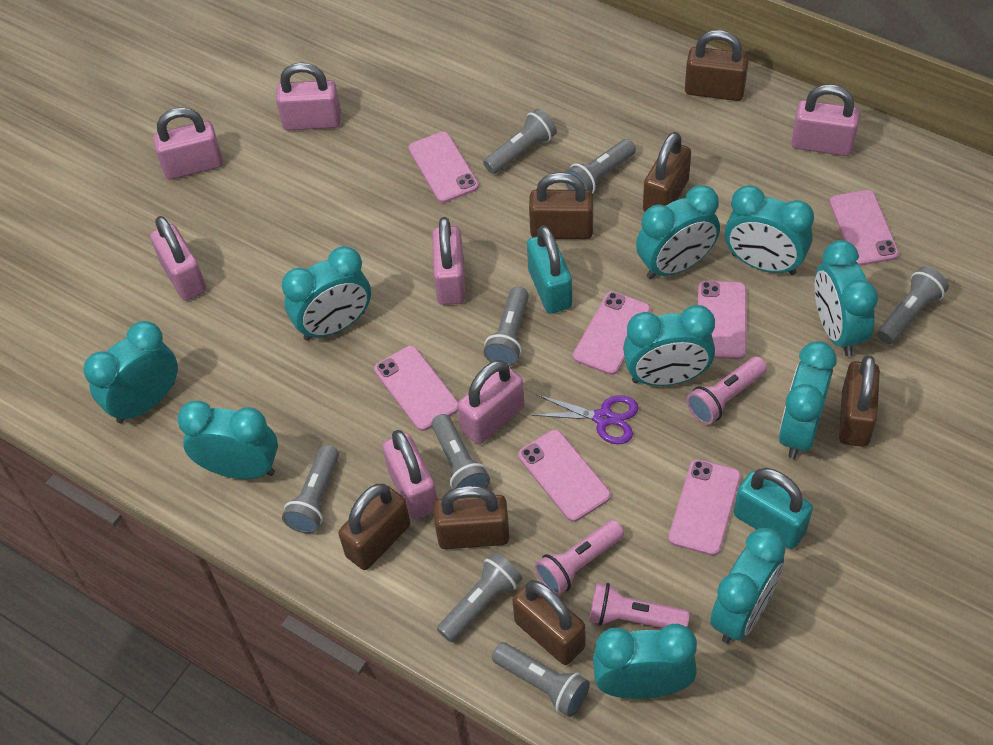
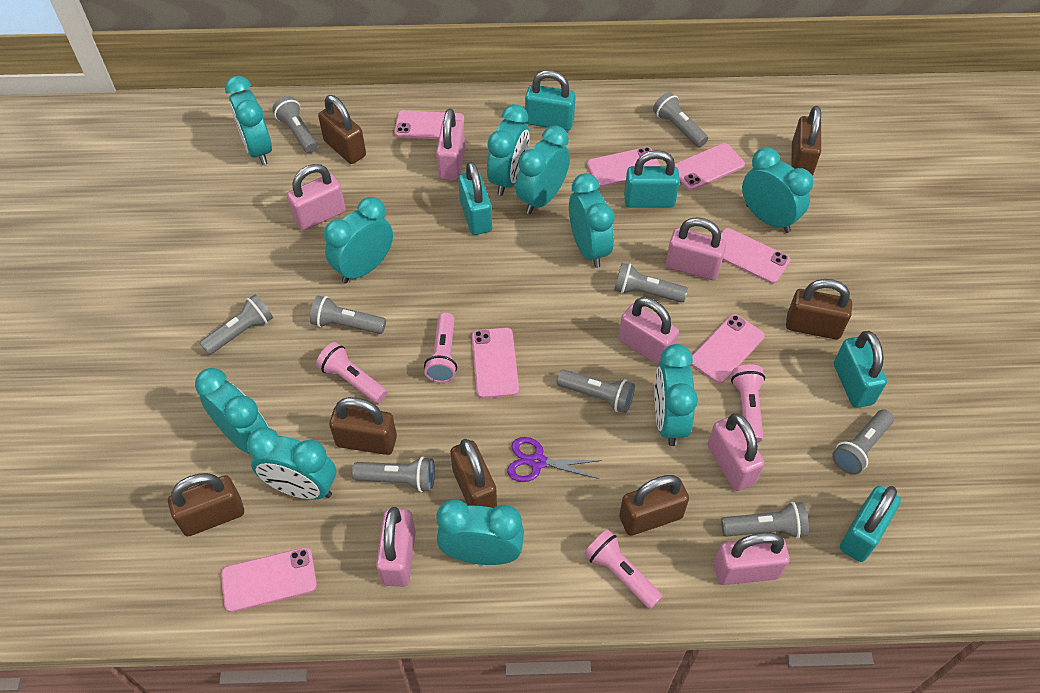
grey flashlight: [282,445,339,534] [431,414,490,489] [437,552,522,642] [483,109,557,174] [484,287,529,366] [492,642,590,717] [565,139,636,194] [877,266,949,344] = 8 -> [200,294,273,355] [272,96,317,153] [310,296,386,334] [352,457,435,492] [557,369,635,413] [614,263,688,303] [653,92,708,147] [721,502,809,539] [832,409,894,475] = 9
pink flashlight: [535,520,624,595] [589,583,690,628] [687,356,767,425] = 3 -> [316,342,387,404] [424,312,457,383] [584,530,663,609] [731,364,765,443] = 4
turquoise padlock: [527,225,572,314] [734,468,813,549] = 2 -> [458,161,492,235] [525,70,576,131] [624,150,680,208] [834,331,887,408] [840,486,901,562] = 5

